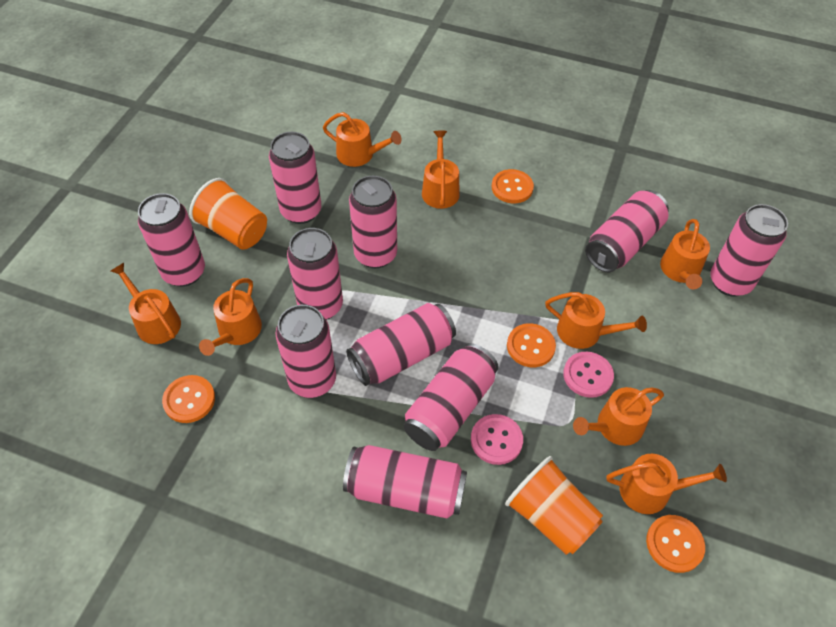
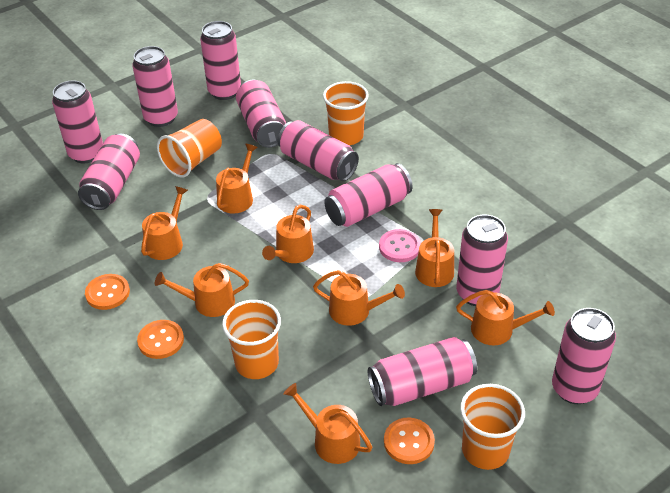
orange button: [162,375,215,423] [492,169,534,203] [507,323,556,367] [646,515,705,573] = 4 -> [85,274,130,310] [137,320,184,359] [384,417,435,464] = 3
orange cup: [189,178,267,250] [505,456,603,555] = 2 -> [157,119,222,177] [222,300,281,379] [323,81,369,145] [460,384,525,470] = 4
pink button: [471,414,523,465] [563,352,614,398] = 2 -> [379,229,421,262] = 1

